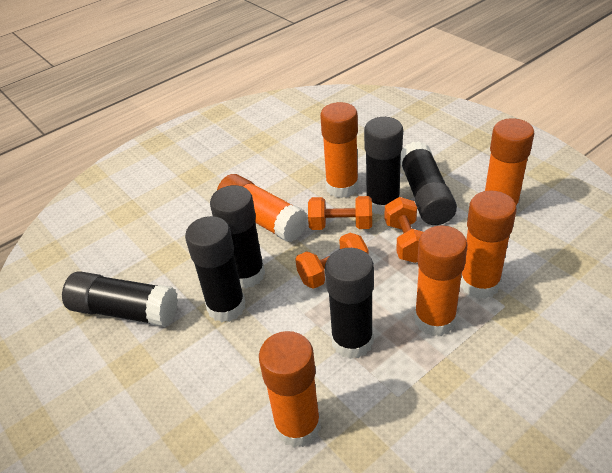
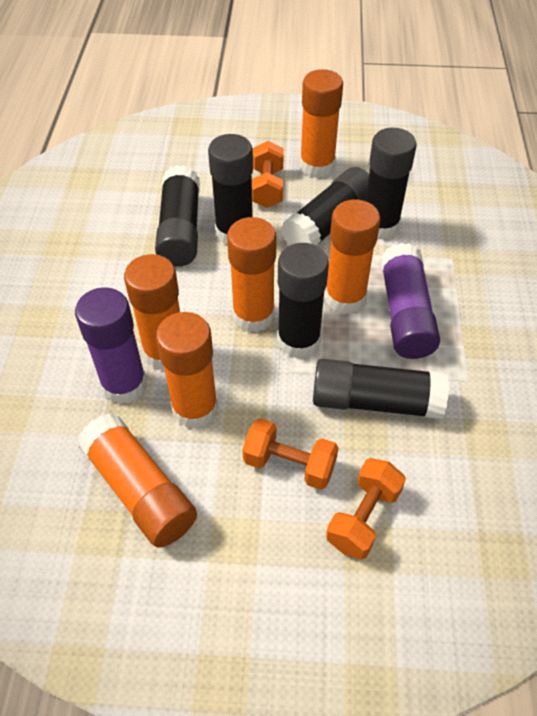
purple glue stick: none = 0 -> [75,287,147,404] [380,243,440,359] = 2

